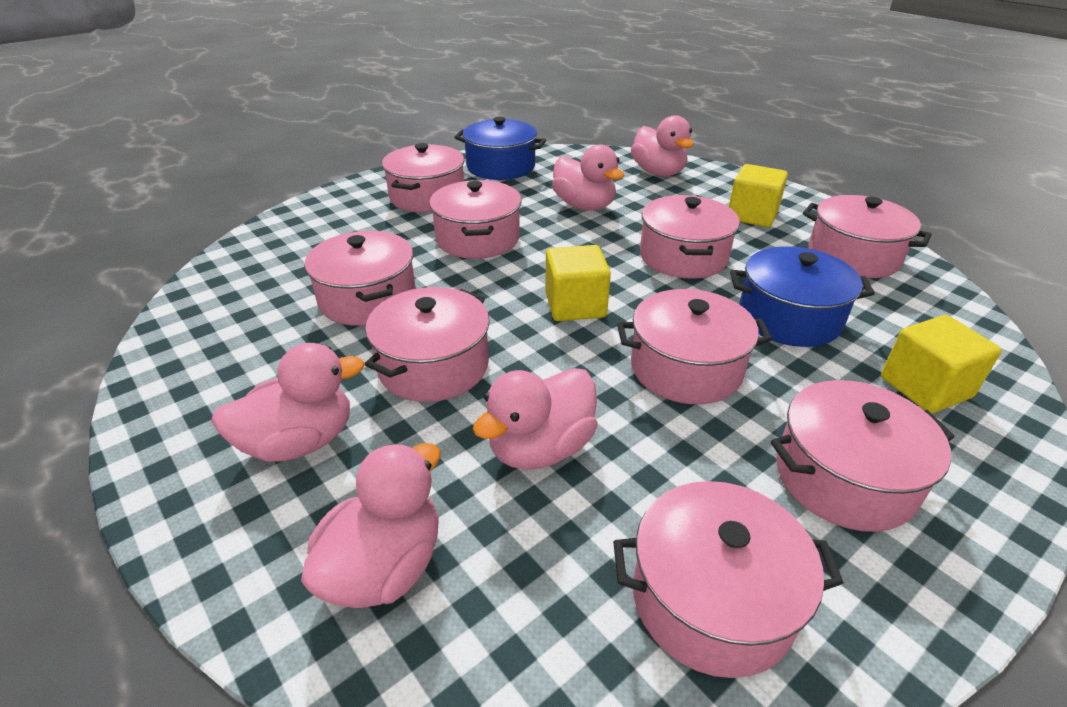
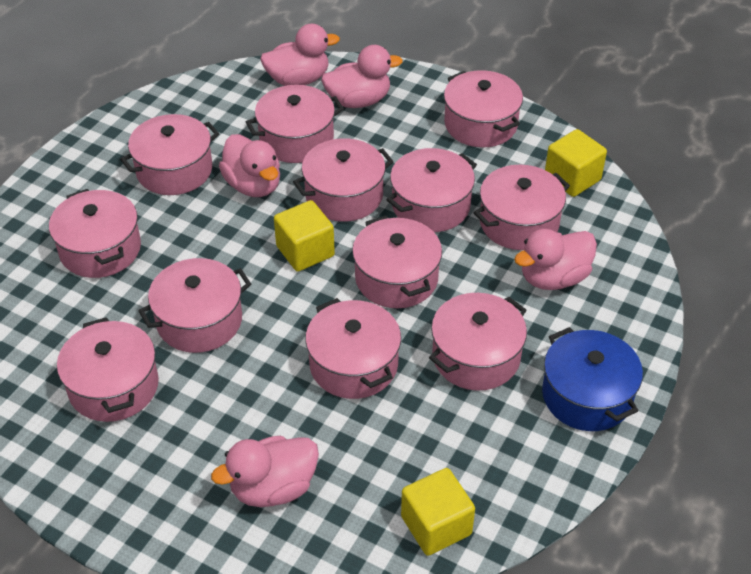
blue pot: [455,117,546,180] [730,246,875,347] = 2 -> [542,327,643,431] = 1
pink pot: [304,231,416,326] [365,287,490,402] [382,143,464,212] [429,180,521,259] [613,481,844,678] [617,289,772,405] [640,195,740,279] [771,380,955,532] [803,195,932,278] = 9 -> [49,189,141,278] [57,317,159,422] [120,114,219,195] [138,258,251,353] [246,85,344,163] [293,138,394,222] [305,298,401,399] [352,216,442,308] [386,148,477,232] [429,293,527,391] [444,70,523,148] [473,165,570,250] = 12

